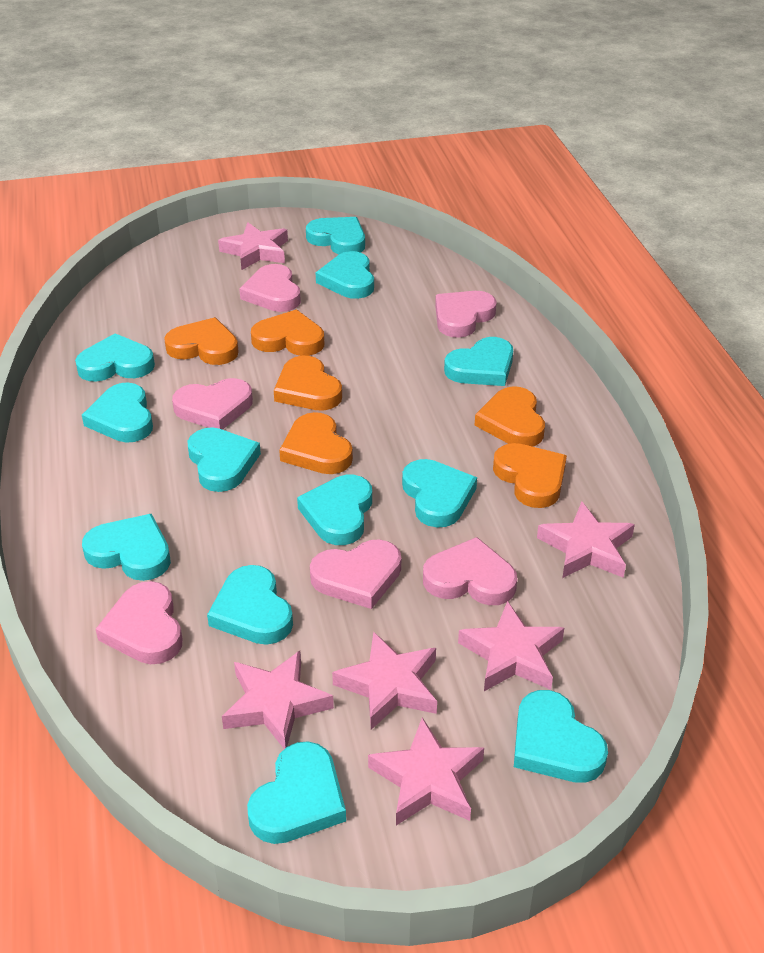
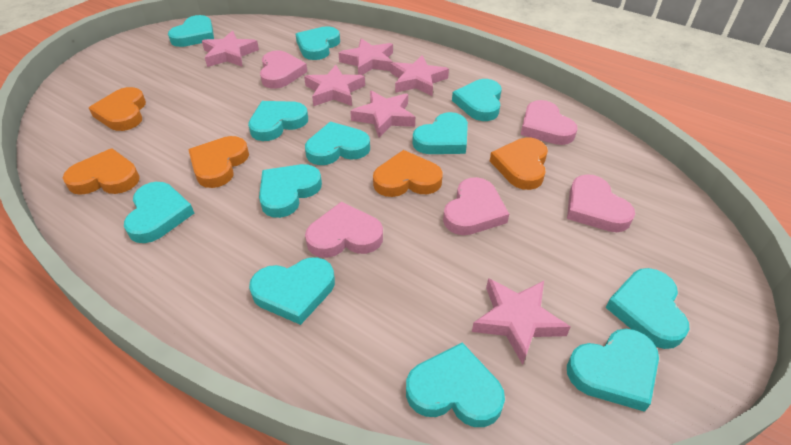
orange heart: [164,317,239,365] [251,310,324,356] [274,356,342,411] [279,412,353,474] [475,386,545,447] [493,443,567,508] = 6 -> [63,148,140,195] [89,87,146,131] [188,136,249,188] [373,150,443,197] [490,137,548,190] = 5
pink heart: [96,581,182,664] [172,378,253,430] [239,264,301,312] [310,539,401,609] [423,537,517,605] [435,291,496,338] = 6 -> [260,50,307,89] [305,202,383,258] [443,177,509,235] [521,100,577,145] [567,174,635,232] = 5

